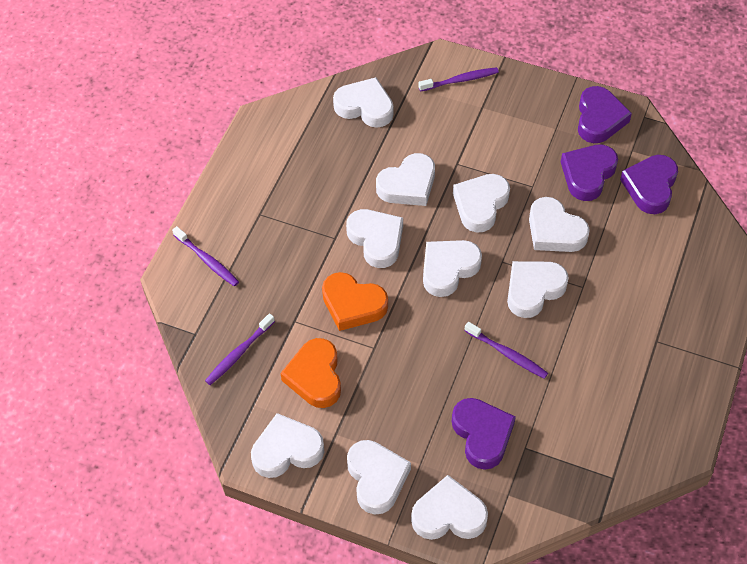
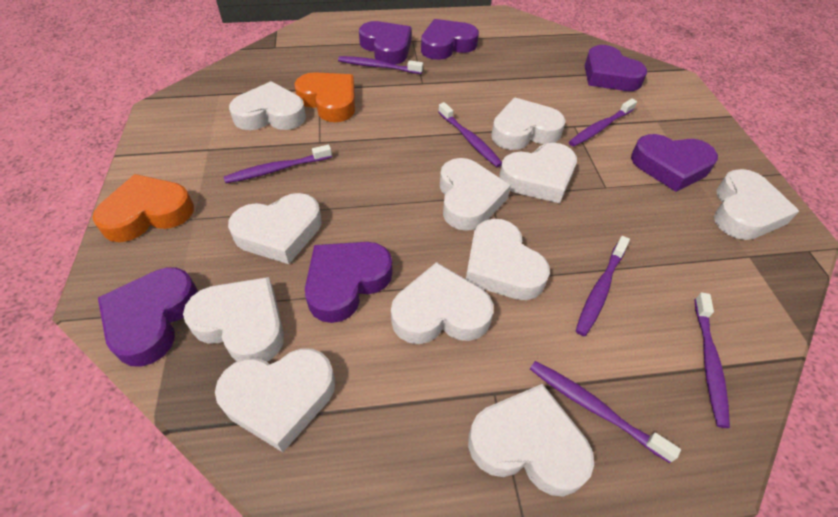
purple heart: [452,398,516,470] [561,145,618,201] [578,86,632,143] [620,155,678,214] = 4 -> [98,267,198,367] [305,242,393,323] [359,21,411,65] [421,19,479,60] [585,45,648,91] [631,134,718,192] = 6
purple toothbrush: [172,226,239,287] [205,313,275,385] [418,67,499,92] [464,322,548,379] = 4 -> [224,144,332,183] [338,56,423,74] [438,102,502,167] [530,361,681,463] [569,99,637,147] [576,236,630,336] [695,292,730,428] = 7
white heart: [251,413,324,478] [333,77,393,128] [346,209,403,268] [347,440,411,515] [376,153,435,206] [411,475,488,540] [423,240,482,297] [453,174,510,233] [507,261,569,318] [529,197,590,252] = 10 -> [183,277,284,362] [215,349,335,452] [228,193,322,264] [229,81,306,130] [391,262,493,344] [440,158,511,231] [466,219,550,300] [468,384,594,497] [491,98,566,150] [499,143,577,203] [714,169,799,240] = 11

